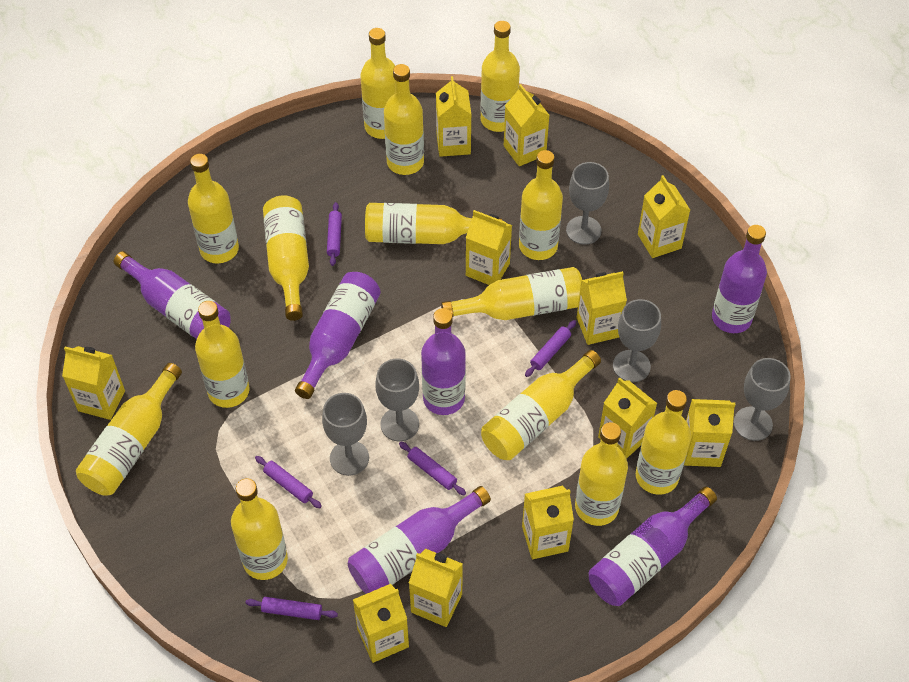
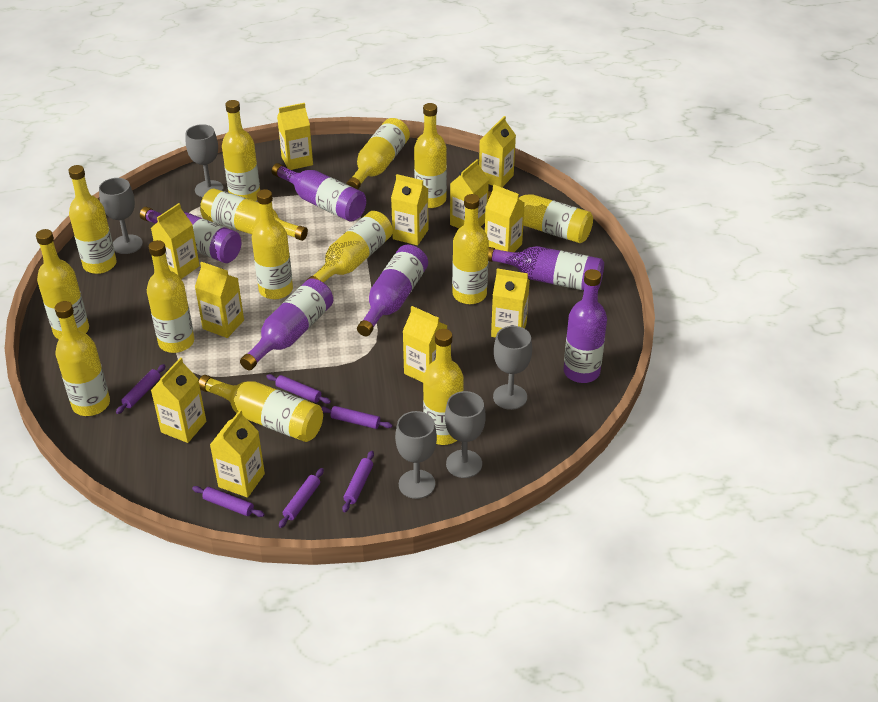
purple rolling pin: [245,597,338,620] [255,456,322,508] [327,202,342,266] [399,441,466,495] [525,320,576,377] = 5 -> [116,364,166,414] [192,486,265,517] [266,374,331,404] [279,468,324,528] [321,406,392,429] [342,451,374,513] = 6

